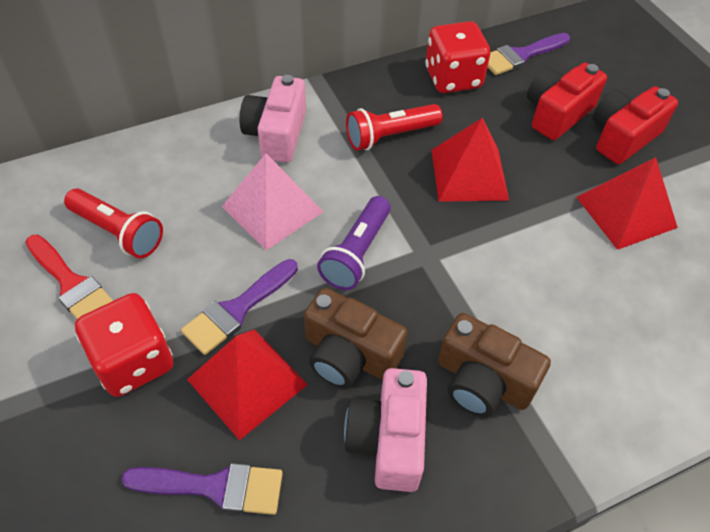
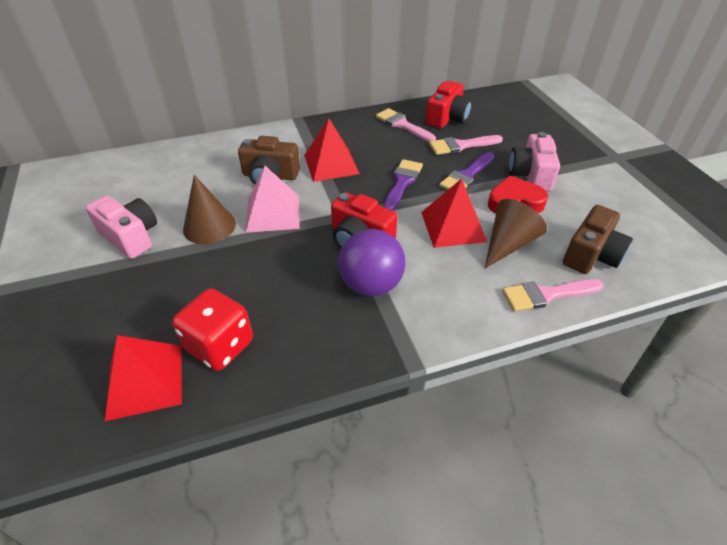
brown cone: none = 0 -> [183,175,236,244] [485,199,547,268] = 2
pink brush: none = 0 -> [376,108,436,142] [429,135,503,155] [502,279,604,311] = 3
purple ball: none = 0 -> [338,229,406,296] = 1
purple brush: [121,463,283,515] [181,259,298,355] [488,33,570,75] = 3 -> [384,159,423,211] [439,152,495,190] = 2
purple flashlight: [317,196,391,290] = 1 -> none = 0
red brush: [26,235,113,319] = 1 -> none = 0
red dice: [75,293,173,397] [425,21,490,93] = 2 -> [172,288,253,371] = 1
red flashlight: [64,189,163,258] [346,104,443,151] = 2 -> none = 0
red heart: none = 0 -> [488,175,549,214] = 1

